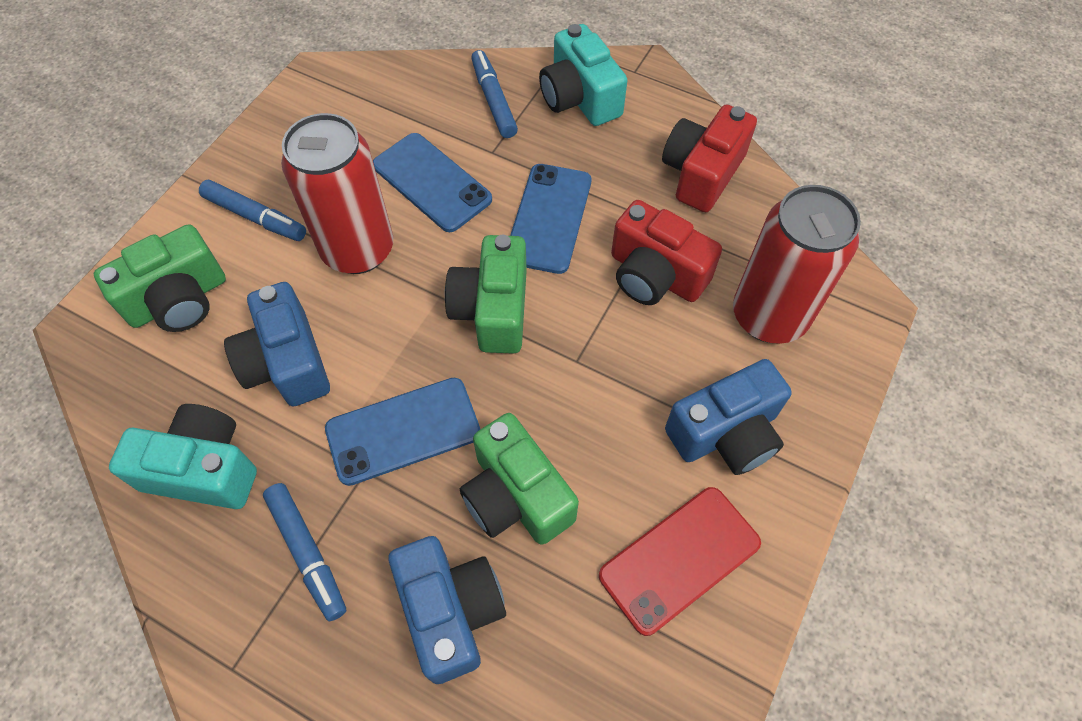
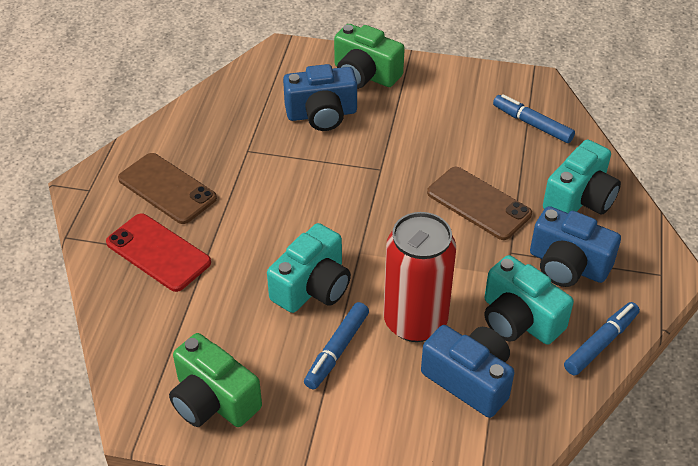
blue phone: [325,378,480,486] [373,133,492,232] [510,164,592,274] = 3 -> none = 0
brown phone: none = 0 -> [118,153,217,224] [427,167,532,240] = 2
green camera: [94,224,226,332] [445,235,527,354] [460,413,579,545] = 3 -> [169,333,262,427] [334,24,405,89] = 2
red camera: [611,200,722,305] [662,104,757,213] = 2 -> none = 0
red can: [281,113,393,274] [733,185,861,344] = 2 -> [384,212,456,342] = 1
turquoise camera: [109,404,257,509] [539,24,627,126] = 2 -> [267,223,351,313] [484,255,574,345] [543,140,621,214] = 3

